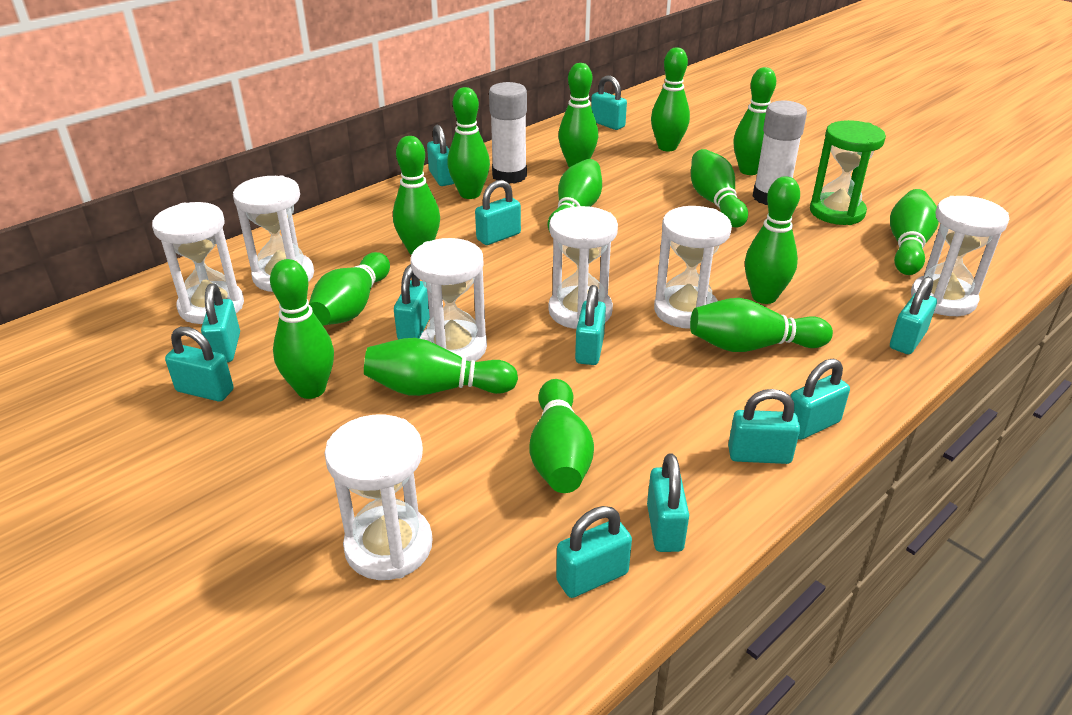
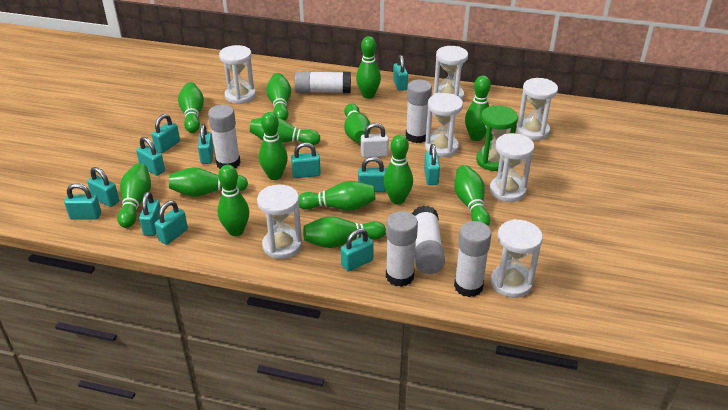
white glue stick: [489,82,527,184] [753,101,807,205] = 2 -> [208,105,241,169] [294,71,351,93] [386,211,418,287] [406,79,432,143] [412,205,445,274] [454,221,492,297] = 6
white padlock: none = 0 -> [361,123,389,158] = 1

